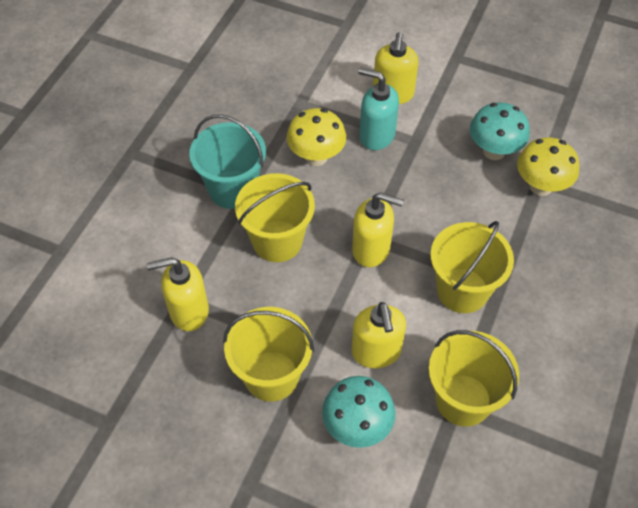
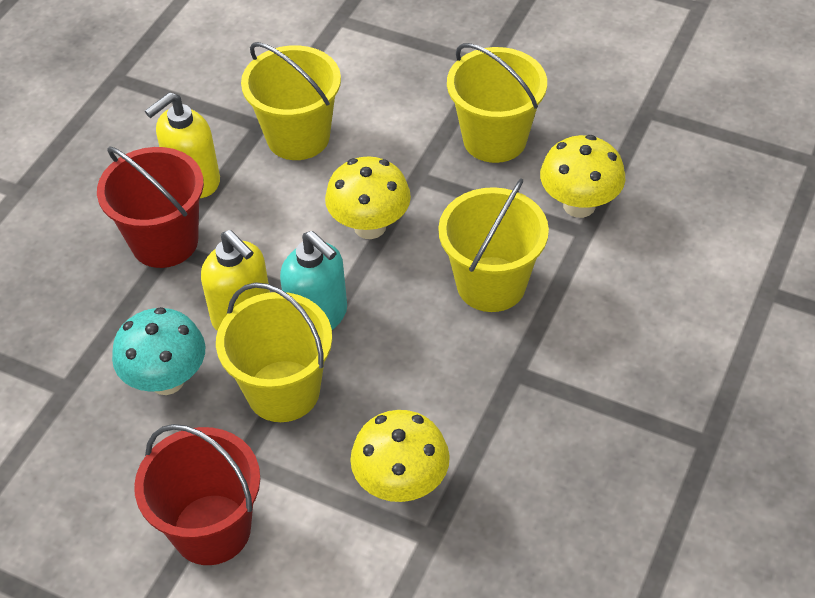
red bucket: none = 0 -> [97,146,204,268] [134,424,260,565] = 2
turquoise bucket: [189,114,266,209] = 1 -> none = 0
turquoise mushroom: [322,376,396,448] [470,102,530,160] = 2 -> [112,307,205,395] = 1
yellow mushroom: [287,108,346,166] [517,137,579,196] = 2 -> [325,156,411,239] [350,410,450,502] [540,135,625,218] = 3
yellow soap dispenser: [147,257,209,331] [351,302,406,369] [352,192,404,267] [373,32,419,104] = 4 -> [145,92,220,198] [201,230,270,331] = 2

